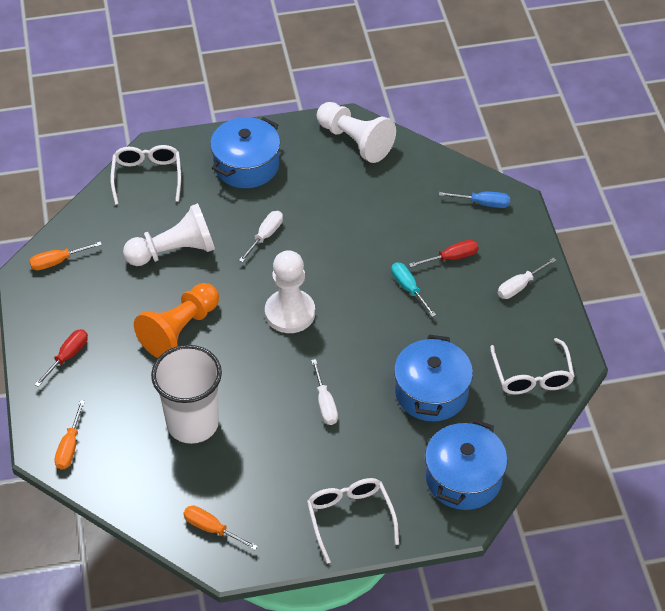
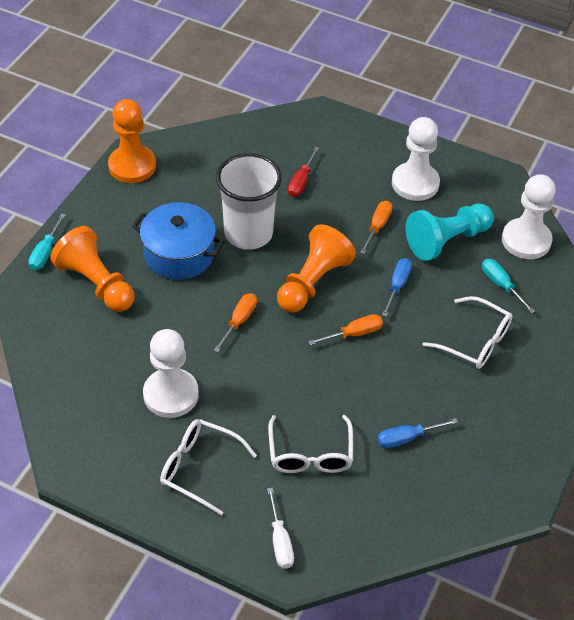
blue pot: [210,117,280,188] [394,335,473,421] [425,419,508,510] = 3 -> [132,202,224,280] = 1
blue screwdriver: [439,192,510,208] = 1 -> [378,418,458,448] [382,258,412,317] = 2
orange pawn: [134,283,219,358] = 1 -> [50,226,135,312] [108,99,156,183] [277,224,356,313] = 3
red screwdriver: [34,329,88,387] [409,240,479,267] = 2 -> [288,147,319,197] = 1
turquoise pawn: none = 0 -> [405,204,494,261] = 1
turquoise screwdriver: [391,263,436,317] = 1 -> [29,213,66,270] [482,259,535,313] = 2
white screwdriver: [239,211,283,262] [311,359,338,425] [498,257,557,299] = 3 -> [267,487,294,569] = 1

